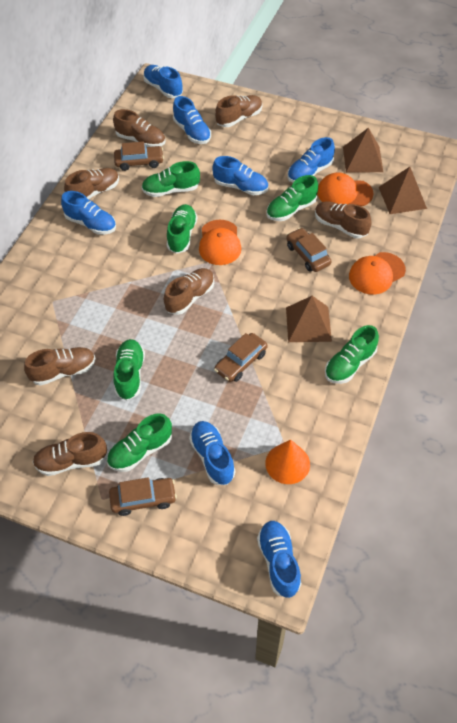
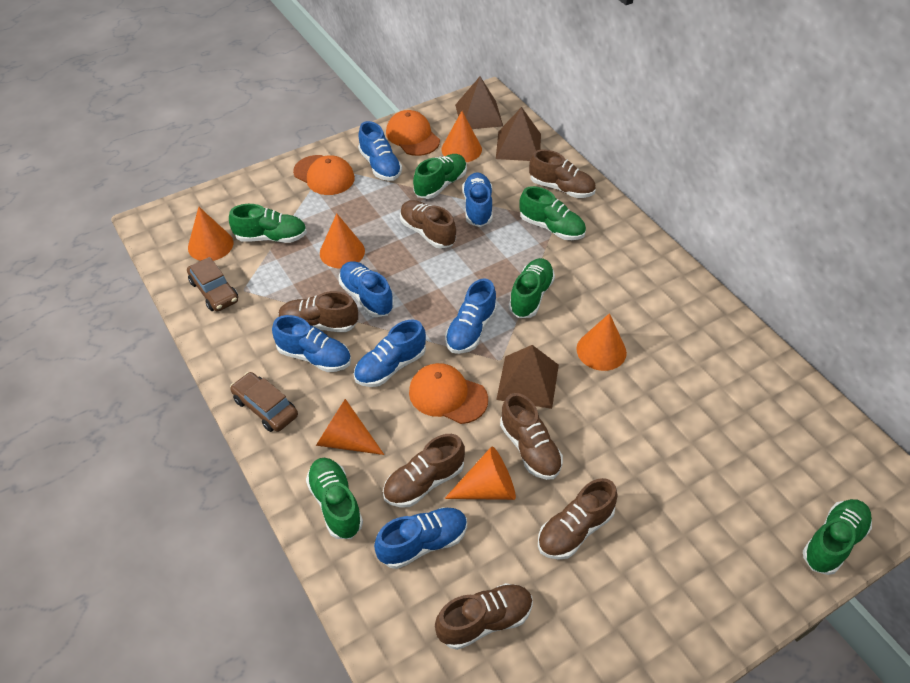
brown car: [109,477,177,516] [114,141,164,171] [214,333,267,382] [286,228,331,272] = 4 -> [187,257,238,312] [230,372,298,432] = 2
orange cone: [265,440,310,484] = 1 -> [188,207,233,261] [316,399,384,455] [320,213,365,268] [441,111,482,162] [444,446,516,500] [576,313,627,371] = 6

